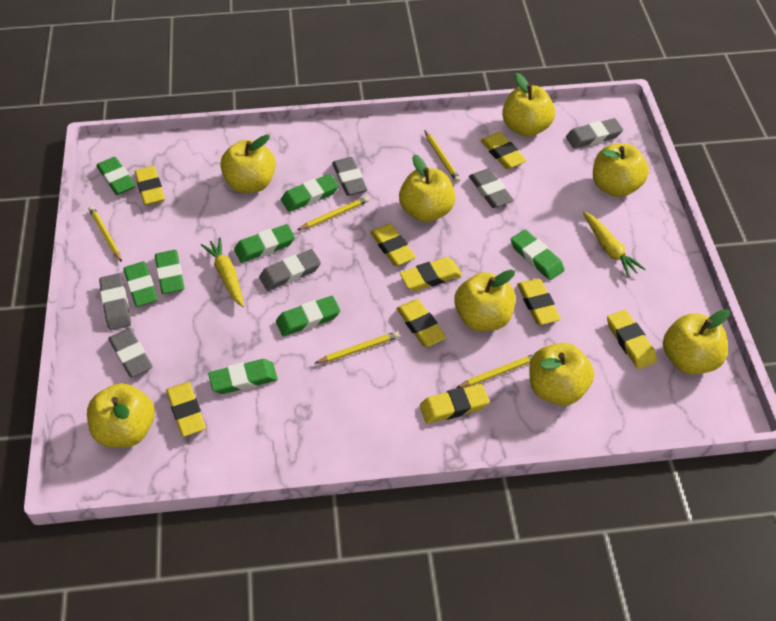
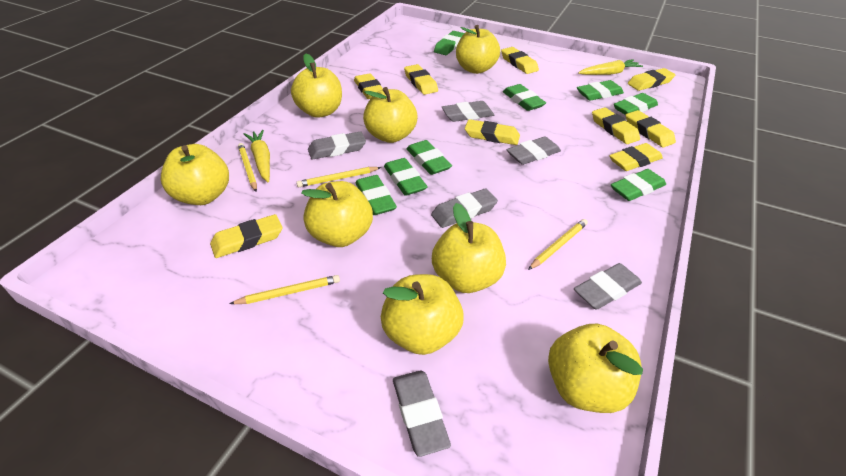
yellow pencil: [89,206,122,262] [297,196,369,230] [314,331,399,364] [425,131,460,182] [456,354,534,388] = 5 -> [230,275,340,304] [238,143,257,192] [296,167,381,187] [528,219,588,270] = 4

